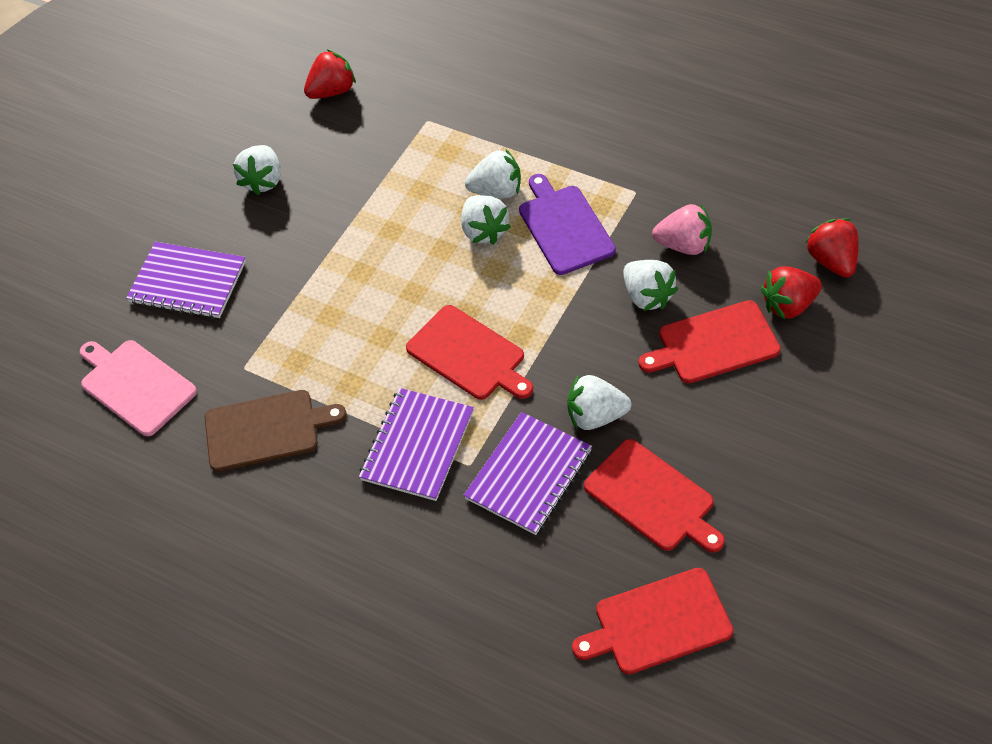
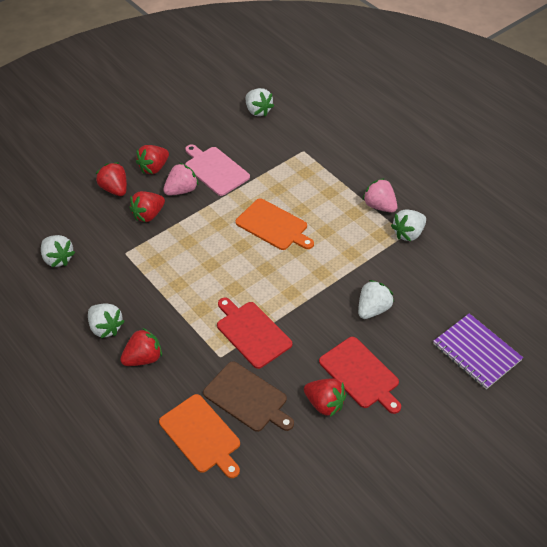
orange cutting board: none = 0 -> [159,394,240,478] [235,198,314,250] = 2
pink strawberry: [652,204,712,255] = 1 -> [163,163,199,196] [363,178,398,213] = 2
purple cutting board: [519,174,616,275] = 1 -> none = 0
purple notebook: [126,242,246,318] [359,388,474,501] [464,412,592,535] = 3 -> [433,313,523,389] = 1
red cutting board: [406,305,533,400] [572,568,733,674] [584,439,725,552] [638,300,781,383] = 4 -> [217,297,292,369] [319,337,401,414] = 2
red strawberry: [304,50,356,99] [761,267,822,320] [805,218,859,278] = 3 -> [96,162,127,196] [120,328,162,366] [129,191,165,222] [136,145,169,174] [304,378,347,417] = 5

